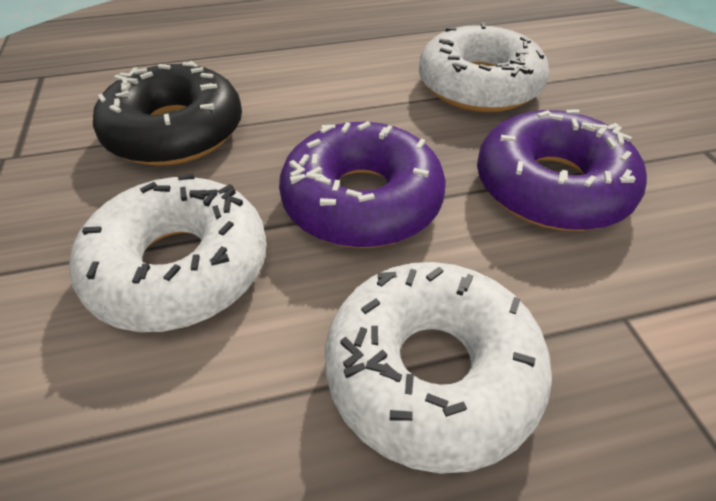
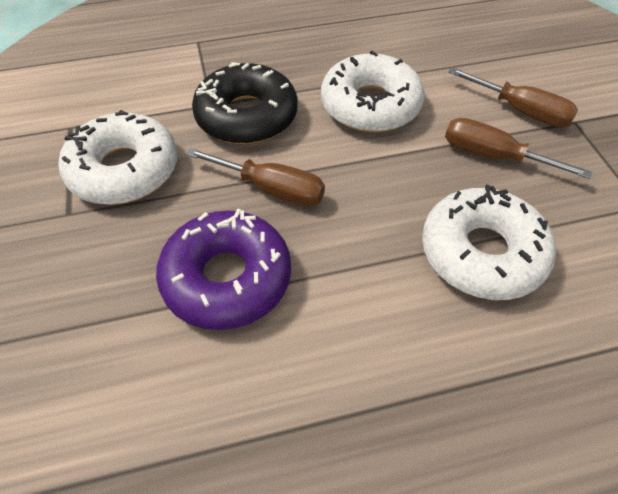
brown screwdriver: none = 0 -> [186,148,325,207] [445,118,592,179] [448,67,578,127] = 3
purple donut: [279,121,446,248] [477,109,647,231] = 2 -> [156,208,291,330] = 1

